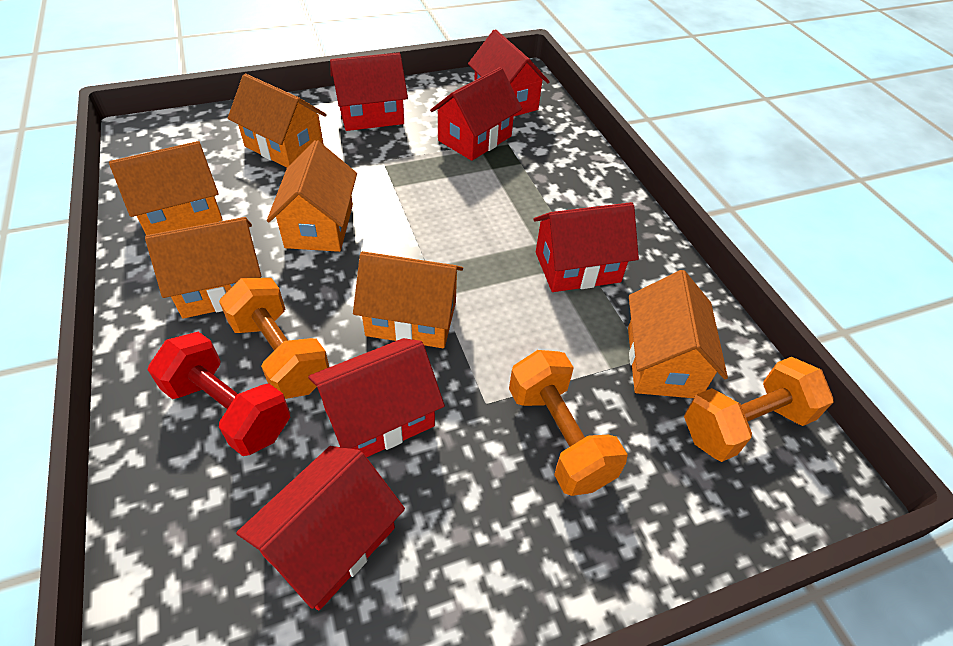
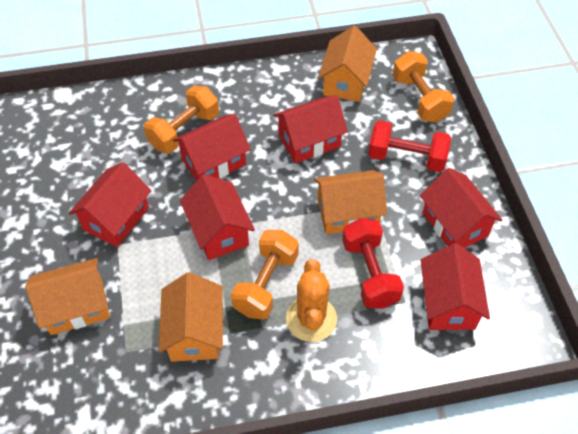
orange cactus: none = 0 -> [286,259,337,342] = 1
orange house: [109,141,223,235] [145,217,261,319] [228,74,327,168] [267,140,357,252] [353,251,463,348] [628,270,728,398] = 6 -> [25,258,110,335] [159,272,223,361] [314,170,387,234] [318,26,377,102] = 4
red dumbbell: [147,332,290,456] = 1 -> [342,218,404,309] [368,120,451,172] = 2

